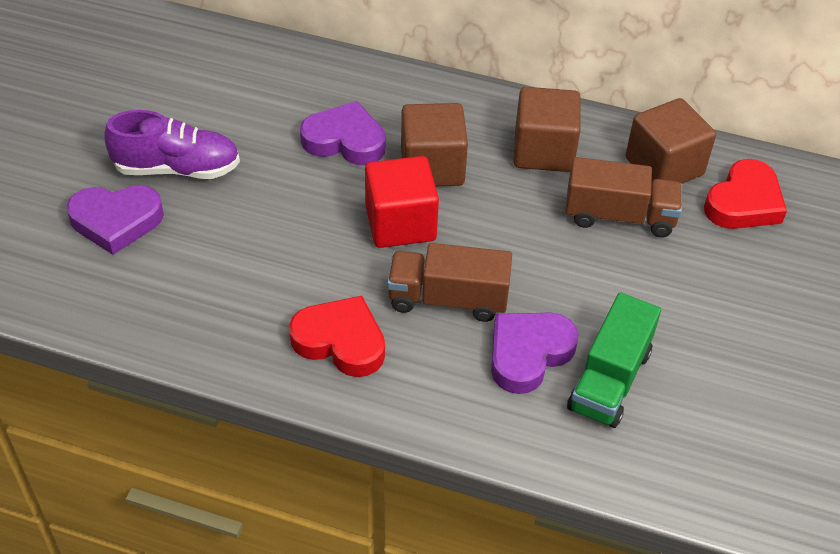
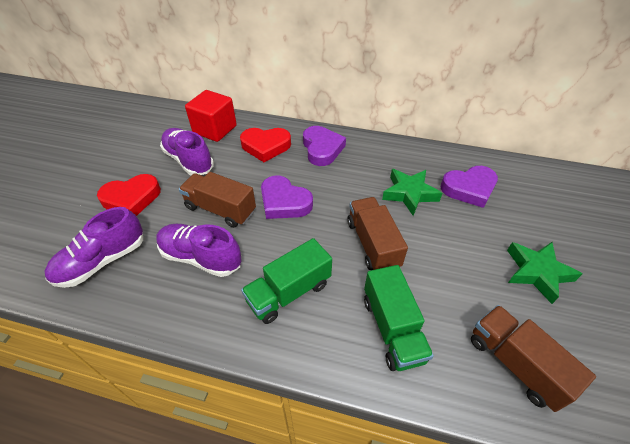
brown cube: [401,103,468,186] [514,87,581,172] [626,98,716,184] = 3 -> none = 0
brown truck: [387,243,512,322] [565,157,682,237] = 2 -> [179,172,256,228] [347,197,408,270] [471,305,596,412] = 3
green star: none = 0 -> [382,169,443,216] [507,242,582,304] = 2
green truck: [567,292,661,428] = 1 -> [241,238,332,324] [364,265,434,371] = 2
purple shoe: [104,110,240,179] = 1 -> [45,207,143,288] [156,224,242,277] [160,128,214,175] = 3

